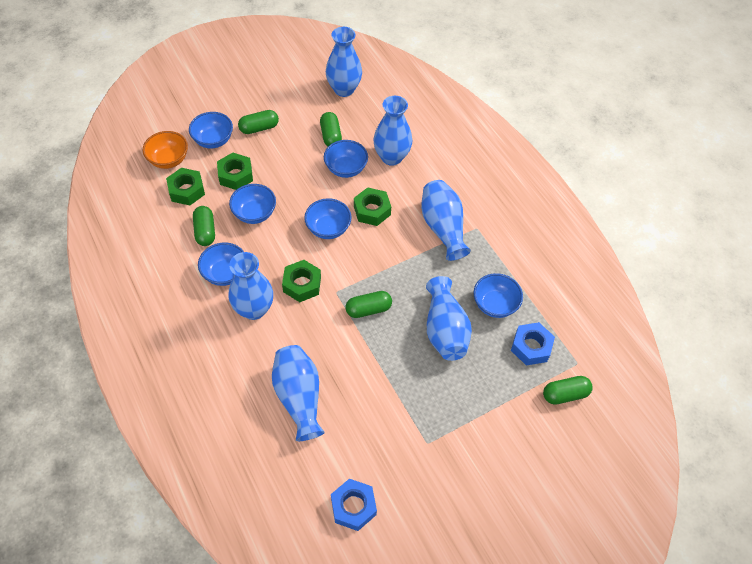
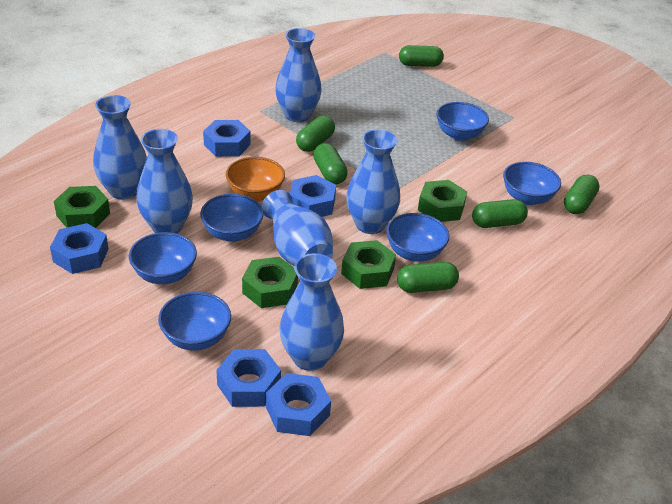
blue nut: [331,479,377,531] [511,322,555,365] = 2 -> [50,223,108,274] [203,120,251,157] [217,349,281,407] [266,373,331,436] [290,175,336,217] = 5
green capsule: [193,206,215,246] [238,110,279,134] [320,112,342,146] [345,291,392,318] [543,376,593,405] = 5 -> [296,116,335,152] [313,143,348,185] [397,262,459,293] [399,45,444,67] [472,199,528,228] [564,174,600,214] = 6

